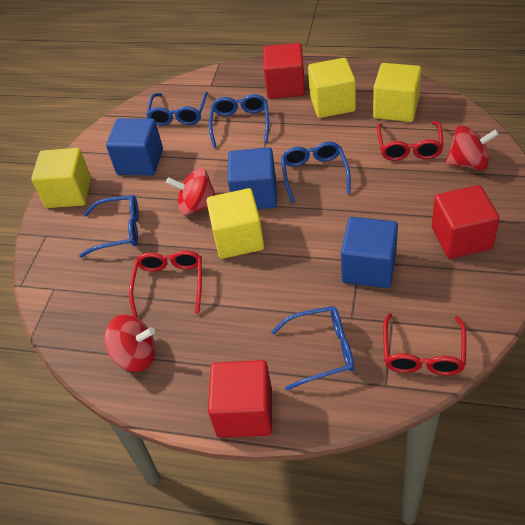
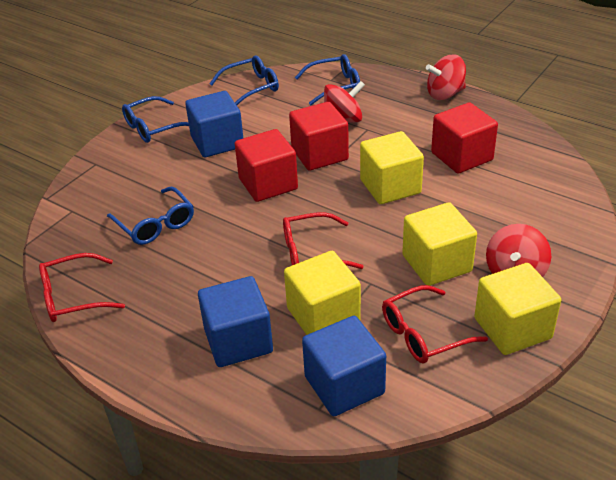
blue glasses: [79,195,139,258] [146,92,208,126] [209,94,269,148] [271,306,354,390] [281,142,351,204] = 5 -> [107,186,194,245] [122,96,189,143] [209,55,279,105] [295,54,360,105] = 4

